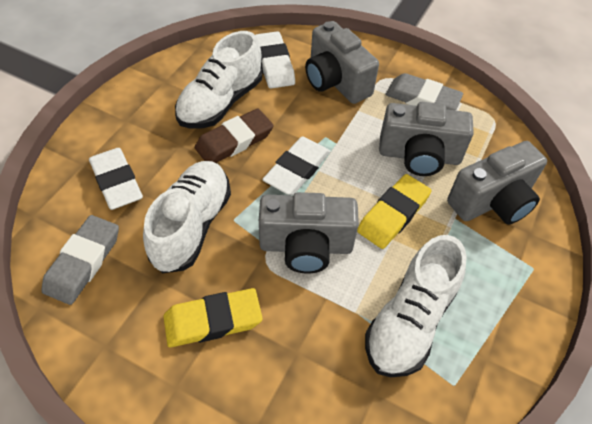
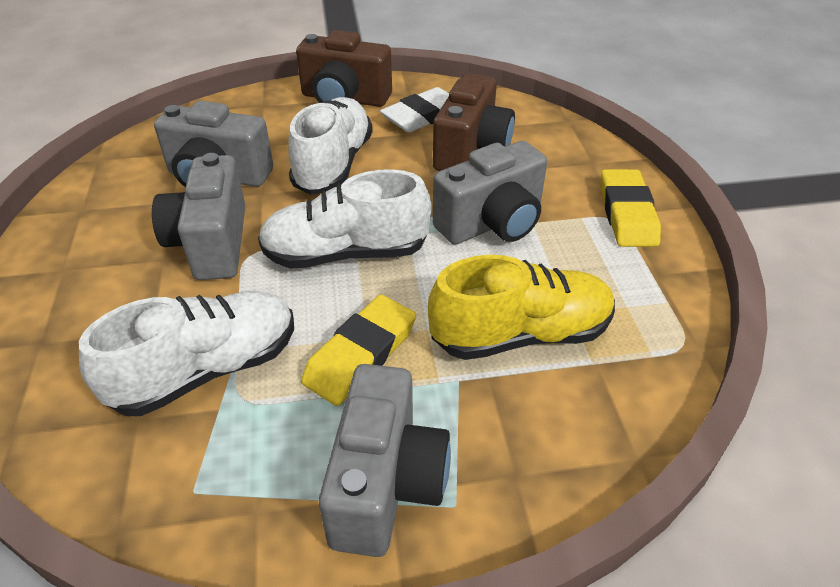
brown camera: none = 0 -> [296,30,392,107] [433,73,515,171] = 2
brown eraser: [195,109,274,163] = 1 -> none = 0
grey eraser: [41,215,119,305] [385,73,463,110] = 2 -> none = 0
white eraser: [89,148,143,210] [256,31,295,89] [262,137,330,195] = 3 -> [380,87,449,133] = 1
yellow shoe: none = 0 -> [428,255,615,360] = 1

